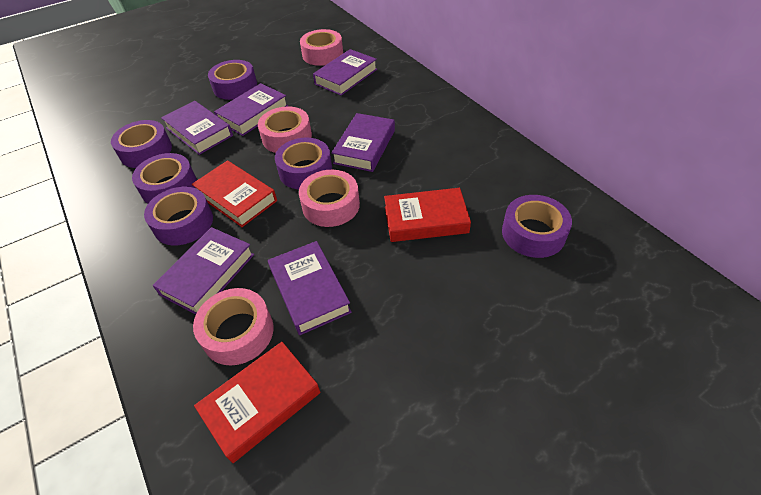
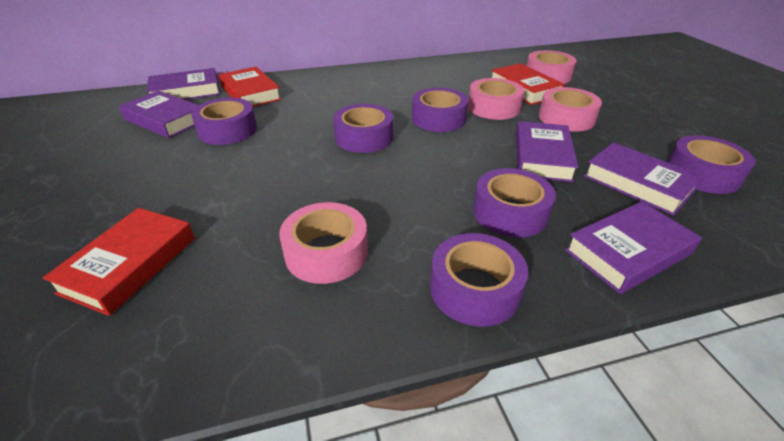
purple book: [153,227,254,315] [161,101,233,155] [214,83,288,136] [268,241,352,335] [313,49,377,95] [331,113,395,172] = 6 -> [119,91,199,138] [146,68,220,100] [516,121,578,182] [565,201,702,294] [584,142,703,215] = 5

